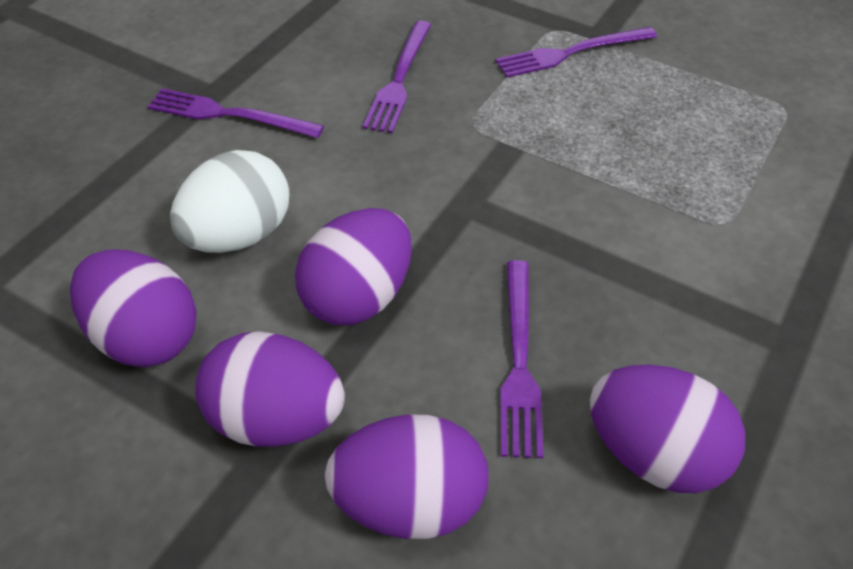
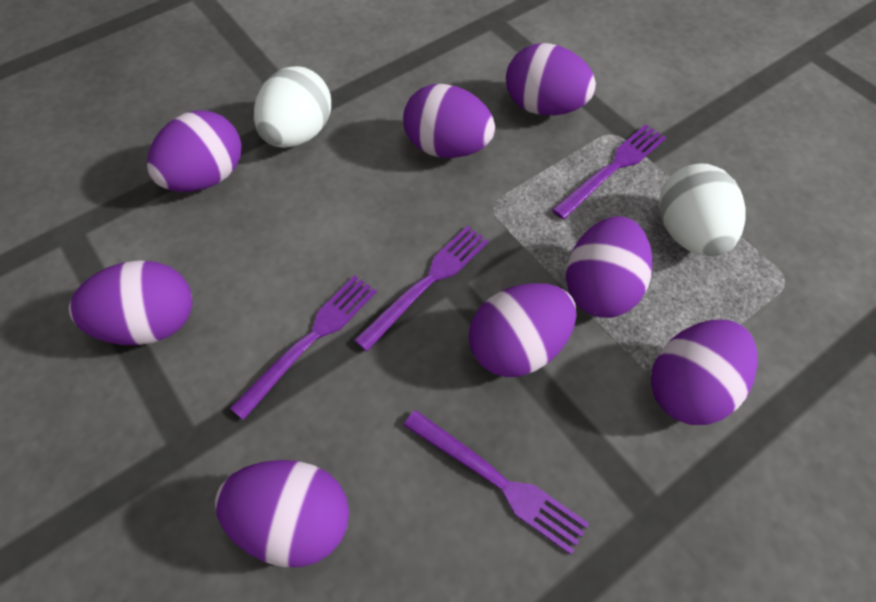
purple egg: [70,249,197,367] [195,331,345,447] [295,208,412,325] [325,414,488,539] [590,365,745,493] = 5 -> [69,260,192,345] [147,110,241,192] [215,460,349,567] [403,84,495,158] [469,283,577,377] [506,43,596,115] [566,216,652,318] [651,320,758,425] = 8
white egg: [170,150,289,253] = 1 -> [254,66,331,148] [659,164,746,257] = 2

